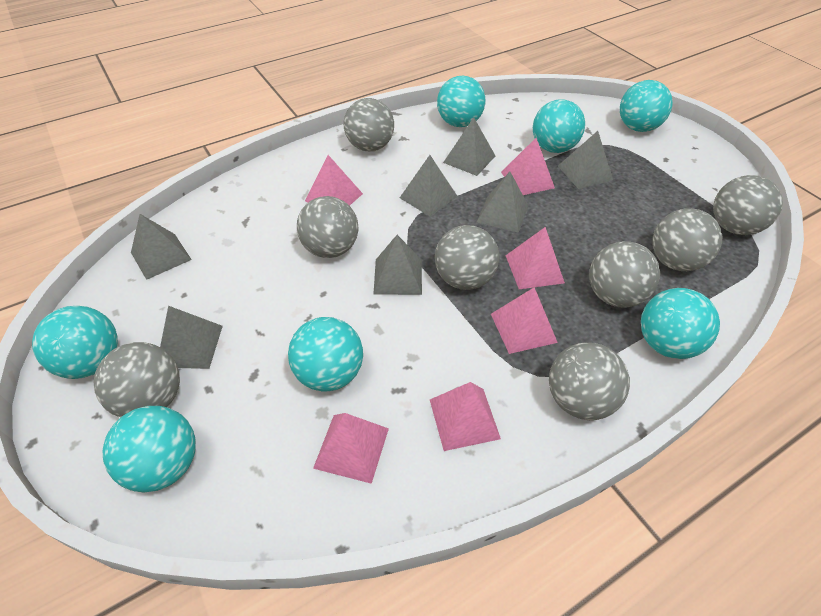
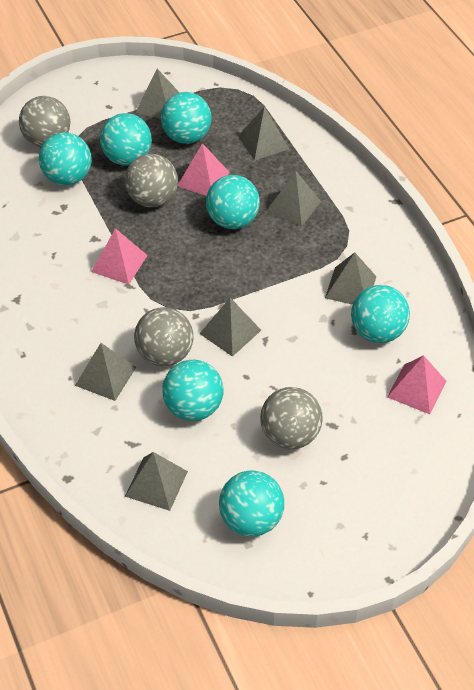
grey ball: [94,342,180,418] [297,196,359,258] [343,98,394,151] [435,225,499,290] [549,343,630,420] [589,241,660,308] [652,208,722,271] [713,175,783,235] = 8 -> [19,96,70,147] [125,154,178,207] [134,307,194,366] [260,387,323,449] = 4
pink pyramid: [305,155,363,206] [313,413,389,484] [430,382,501,451] [491,287,558,354] [501,138,555,195] [506,227,565,289] = 6 -> [91,228,148,285] [178,143,230,196] [387,355,446,414] = 3

